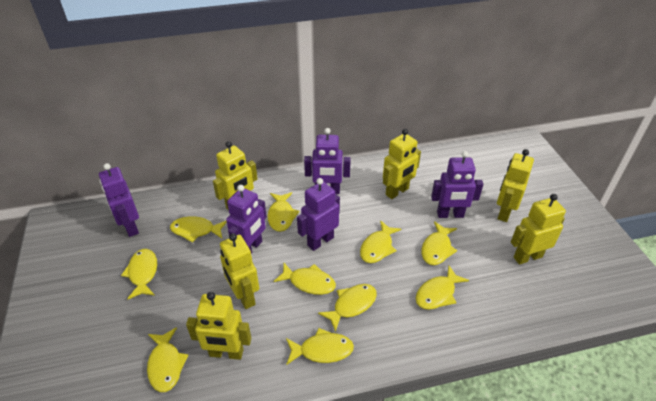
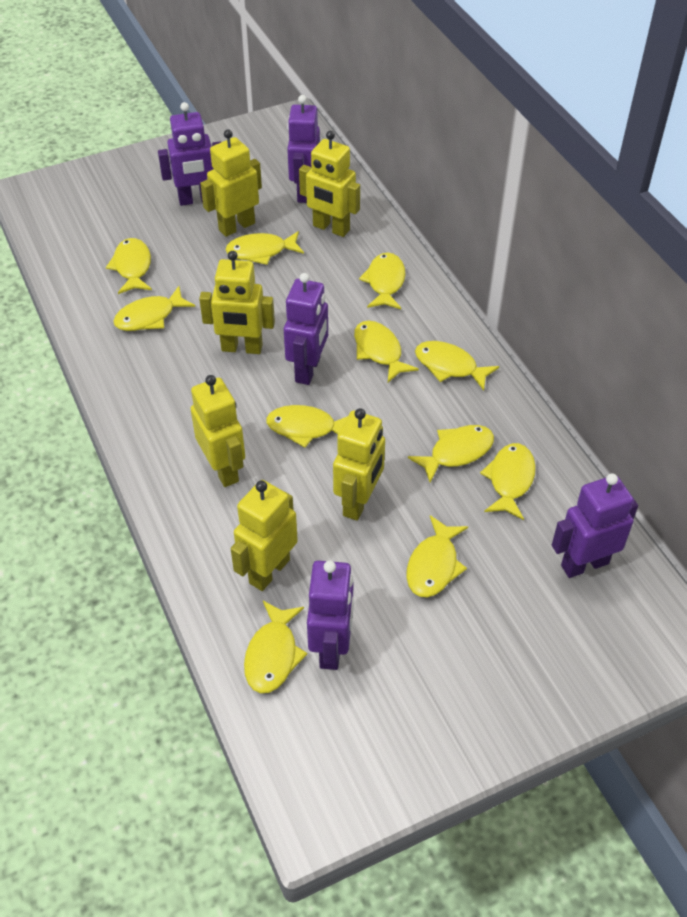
yellow fish: [121,249,157,300] [147,327,188,392] [170,216,227,243] [268,192,300,232] [274,263,336,295] [286,328,354,365] [318,284,377,332] [360,220,402,263] [416,266,469,310] [421,221,457,265] = 10 -> [106,238,152,294] [113,286,195,331] [226,231,304,265] [244,601,307,693] [266,405,348,448] [354,320,419,382] [359,253,406,309] [406,515,468,597] [408,425,494,483] [415,341,499,391] [480,443,536,520] = 11

